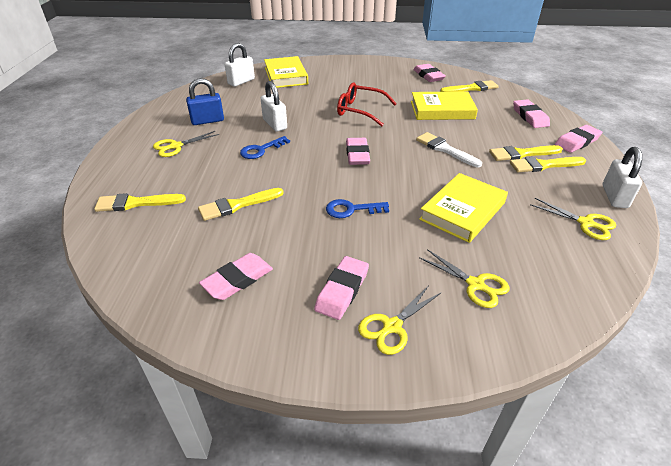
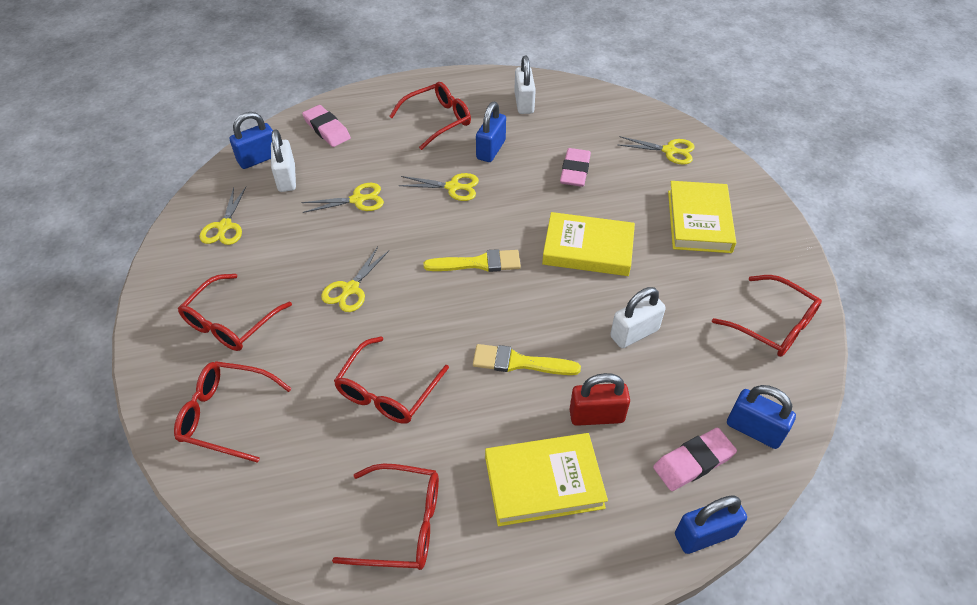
blue key: [240,136,290,159] [326,199,389,218] = 2 -> none = 0
blue padlock: [186,78,224,125] = 1 -> [230,112,273,169] [476,102,506,162] [675,496,747,554] [727,385,796,449] = 4
pink eraser: [199,253,273,300] [314,256,369,320] [346,138,370,165] [413,64,446,82] [513,99,550,128] [555,125,602,153] = 6 -> [302,105,351,147] [560,148,591,187] [653,428,737,491] = 3
red glasses: [337,83,397,126] = 1 -> [174,361,292,463] [178,274,292,351] [332,464,439,570] [334,336,449,424] [389,82,471,150] [712,275,822,357] = 6
red padlock: none = 0 -> [570,373,630,426] = 1
white brush: [416,132,482,167] = 1 -> none = 0
yellow brush: [94,193,186,212] [198,188,284,221] [440,80,499,92] [489,145,563,161] [510,157,586,172] = 5 -> [423,249,521,272] [473,344,581,375] = 2
yellow scissors: [153,131,219,157] [358,285,441,355] [419,249,510,308] [530,198,616,240] = 4 -> [200,187,246,245] [301,183,384,213] [321,247,389,312] [399,173,479,201] [619,136,695,165] = 5

